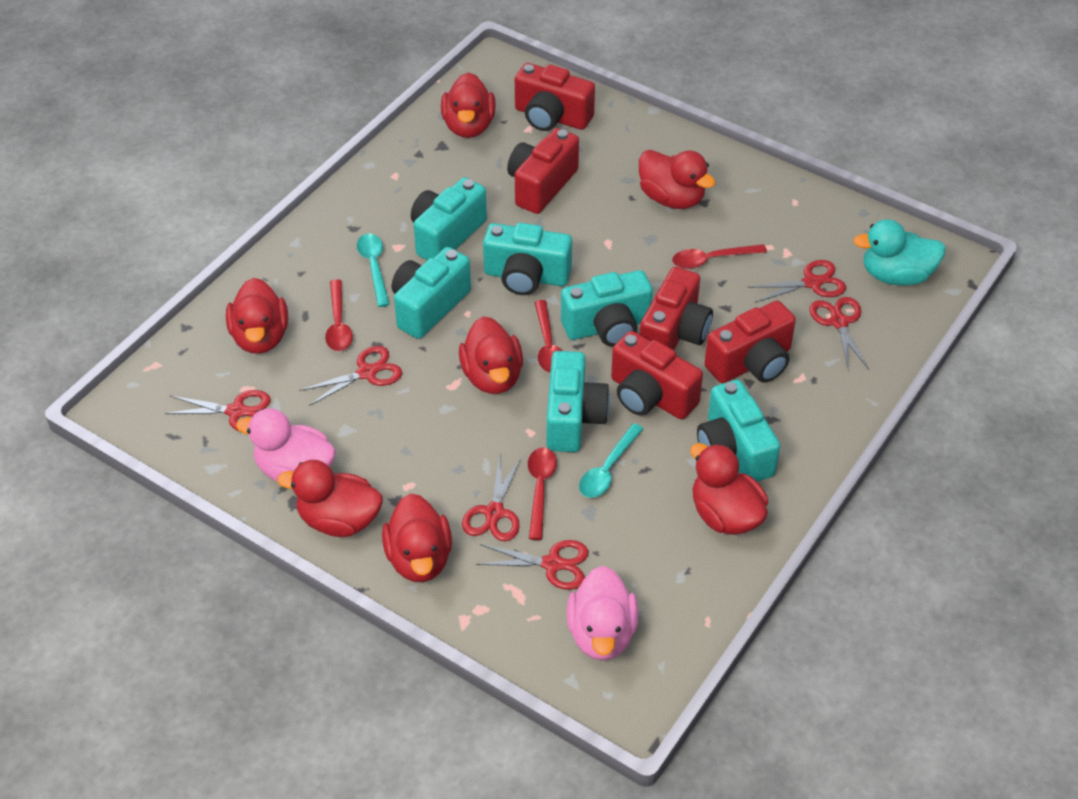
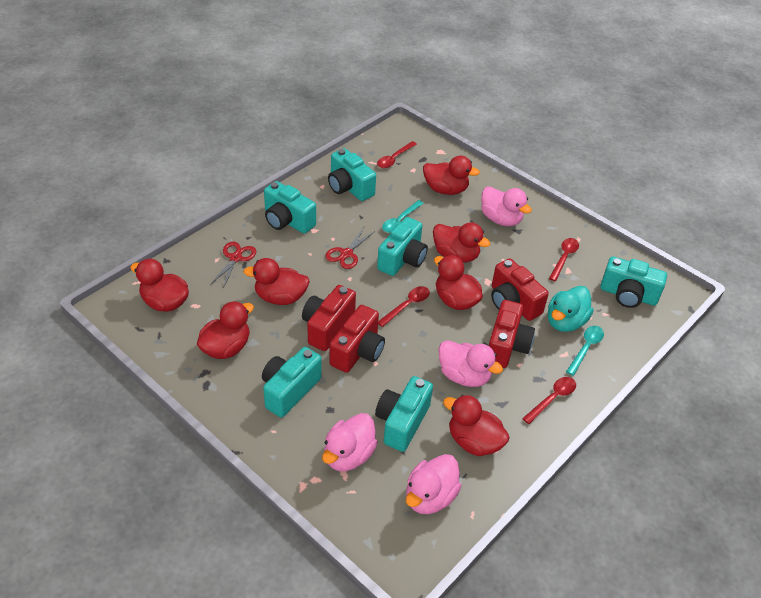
pink duck: [236,408,336,482] [567,566,638,660] = 2 -> [322,413,378,471] [406,454,462,514] [438,340,503,387] [481,186,532,226] = 4
red camera: [507,128,579,214] [515,63,595,131] [611,331,703,420] [640,267,713,350] [704,300,796,383] = 5 -> [302,285,356,351] [329,305,385,373] [489,300,535,368] [491,258,549,321] = 4
red scissors: [165,390,271,432] [300,346,402,406] [462,455,522,541] [476,540,589,590] [747,260,846,303] [809,297,869,371] = 6 -> [210,242,256,289] [325,227,375,269] = 2

